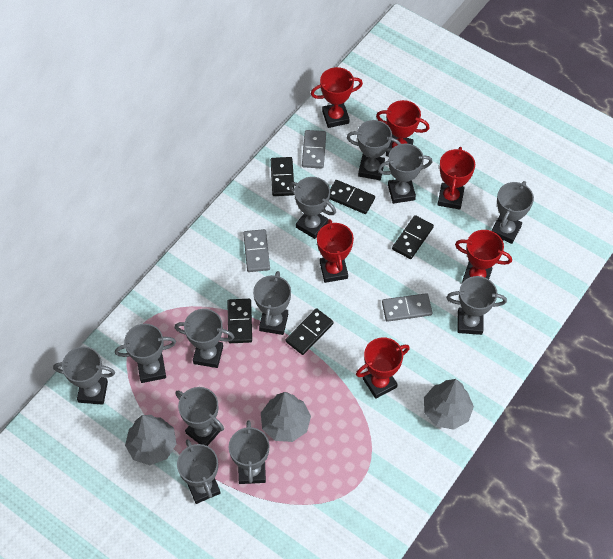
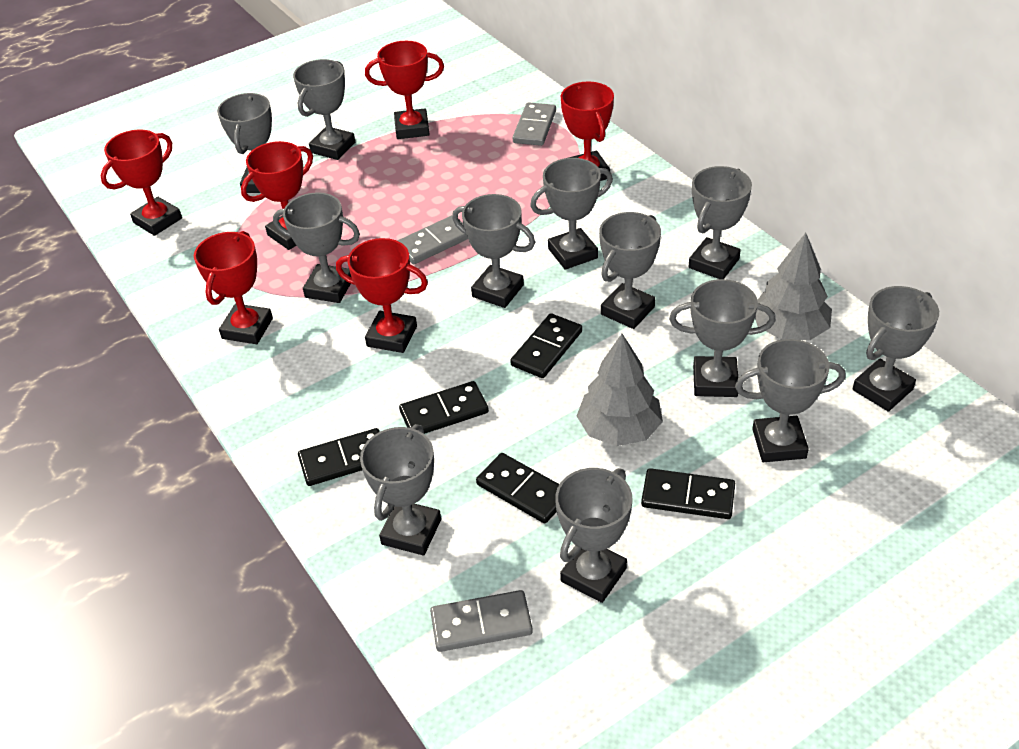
grey tree: [125,415,176,465] [261,392,311,442] [424,379,474,430] = 3 -> [577,334,663,446] [755,233,832,340] = 2

